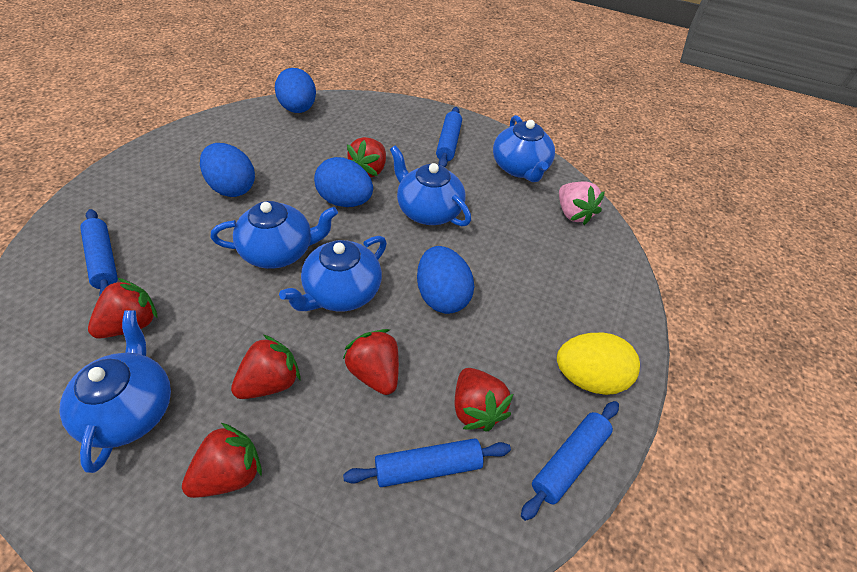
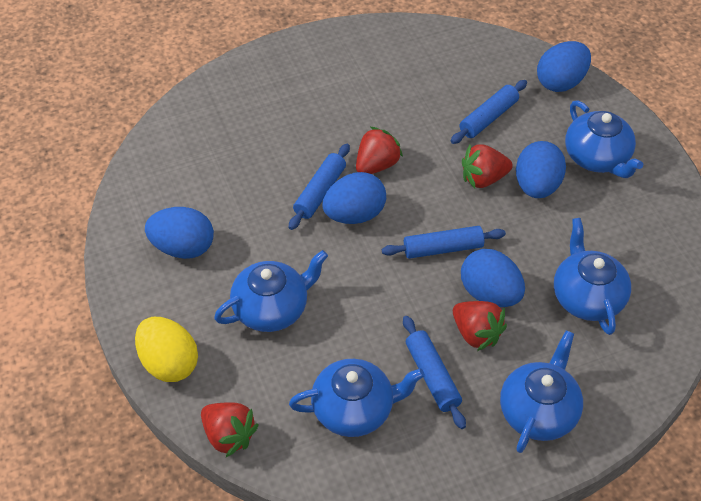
blue egg: [200,143,255,197] [275,68,316,113] [314,157,373,207] [417,246,474,314] = 4 -> [145,207,214,259] [322,172,386,224] [461,249,525,307] [516,141,566,198] [537,41,591,92] = 5
pink strawberry: [559,182,605,225] = 1 -> none = 0
red strawberry: [88,278,158,338] [182,423,262,498] [231,335,300,399] [343,329,399,395] [347,137,386,177] [455,368,513,432] = 6 -> [201,402,259,457] [356,127,403,174] [453,301,507,351] [462,144,513,188] = 4

